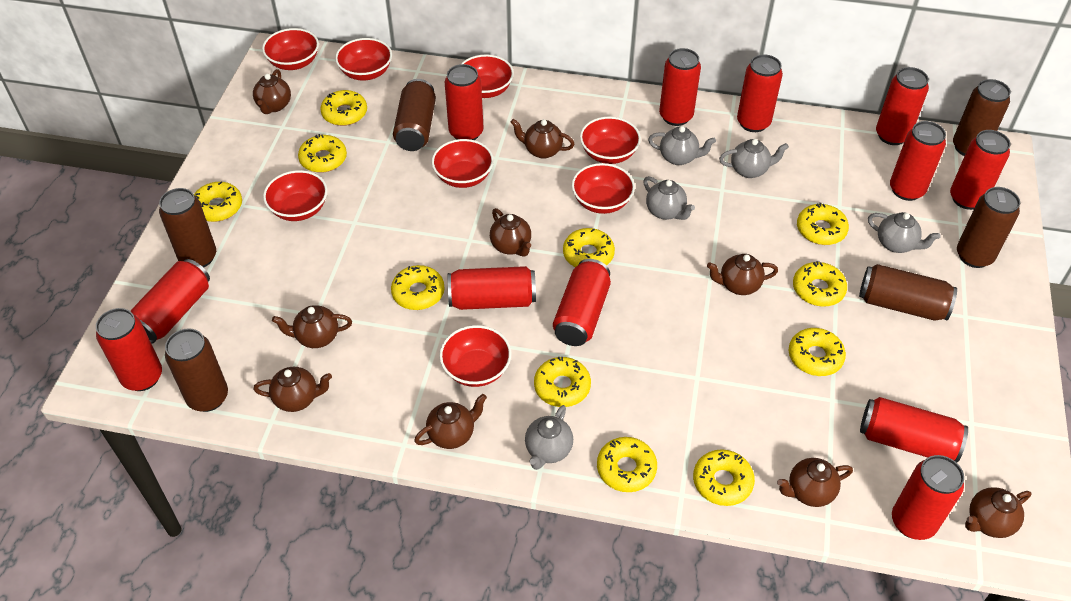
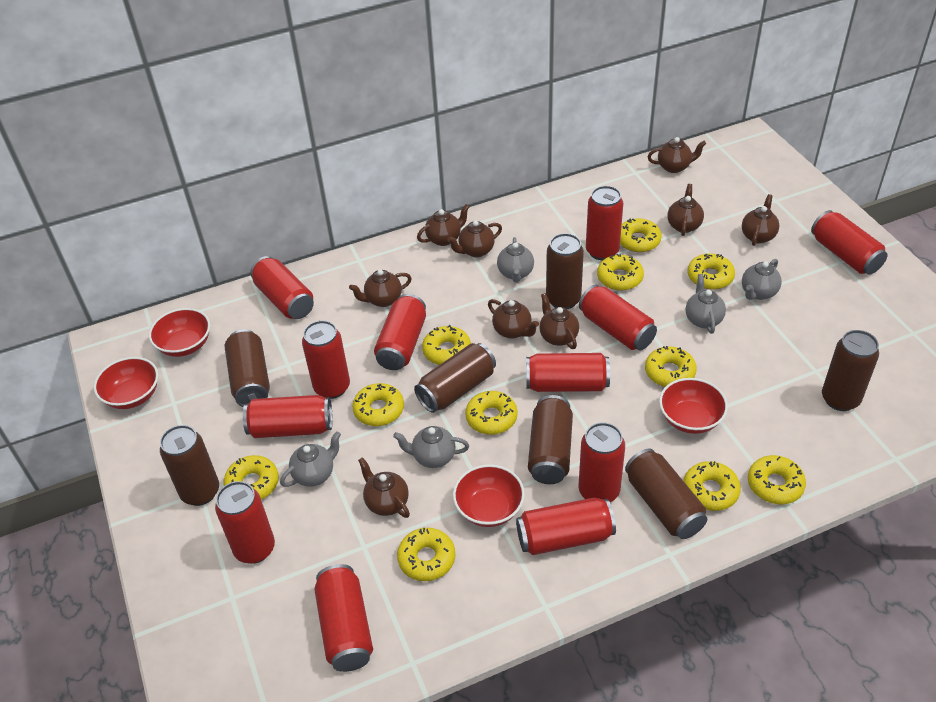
brown can: [159,188,216,268] [165,328,228,412] [393,79,436,151] [859,264,957,321] [953,79,1011,156] [957,187,1020,268] = 6 -> [160,425,219,506] [225,329,270,407] [414,343,496,413] [528,395,573,484] [546,233,584,309] [625,448,707,539] [822,330,879,411] = 7
red bowl: [262,28,319,70] [263,170,328,221] [335,38,392,81] [432,139,494,188] [439,325,511,387] [461,55,514,98] [572,163,635,214] [580,116,641,164] = 8 -> [94,357,158,409] [149,308,210,357] [453,464,525,527] [659,378,728,434] = 4

